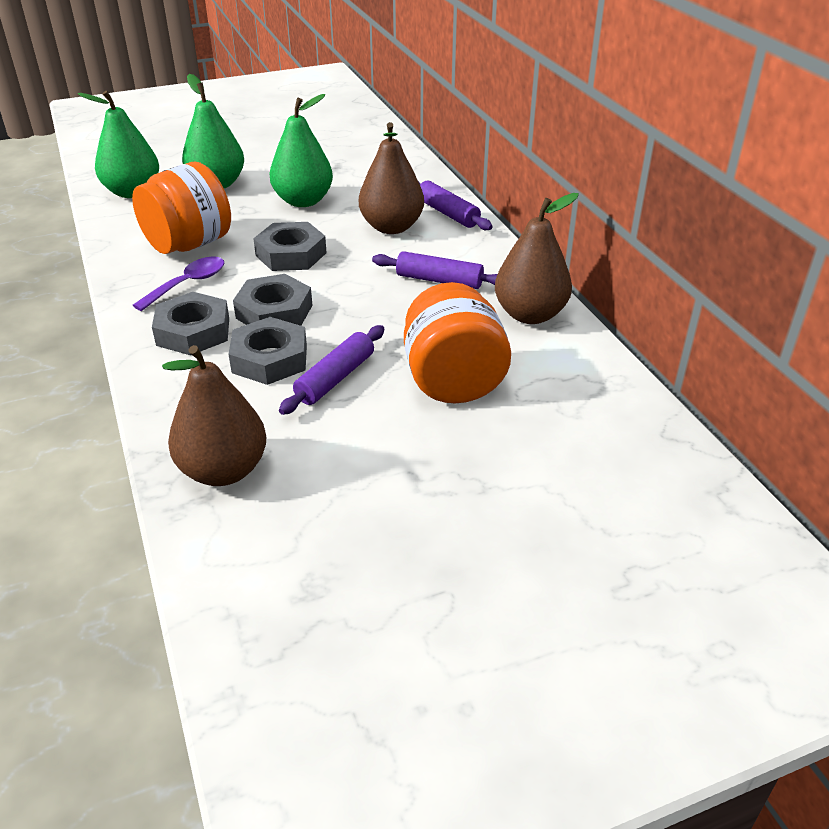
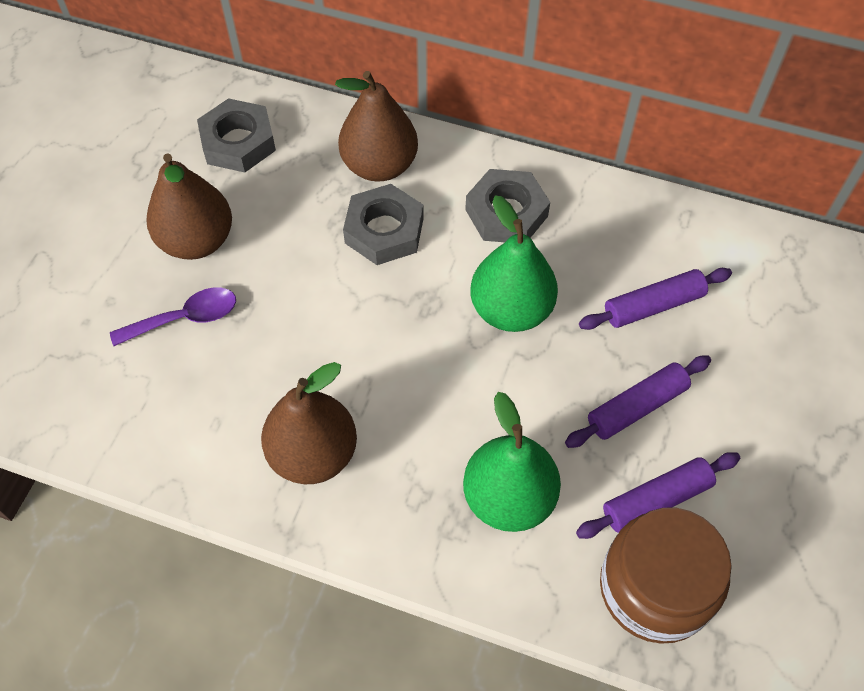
brown jar: none = 0 -> [600,508,732,644] = 1
green pear: [78,91,159,198] [182,74,244,188] [270,94,333,207] = 3 -> [463,392,561,532] [470,195,558,332] = 2
grey nut: [152,292,229,355] [229,317,307,385] [233,274,313,326] [253,222,327,271] = 4 -> [197,98,276,172] [343,184,424,265] [465,169,550,242] = 3
orange jar: [132,162,231,254] [404,282,511,403] = 2 -> none = 0

